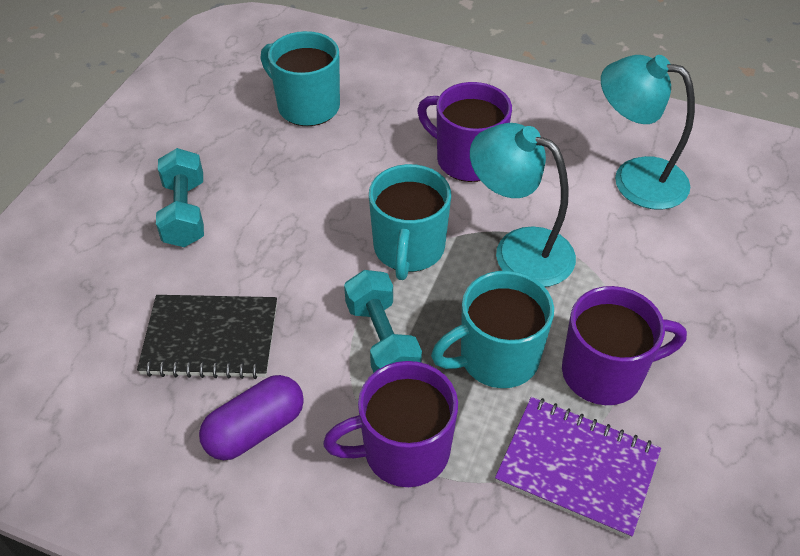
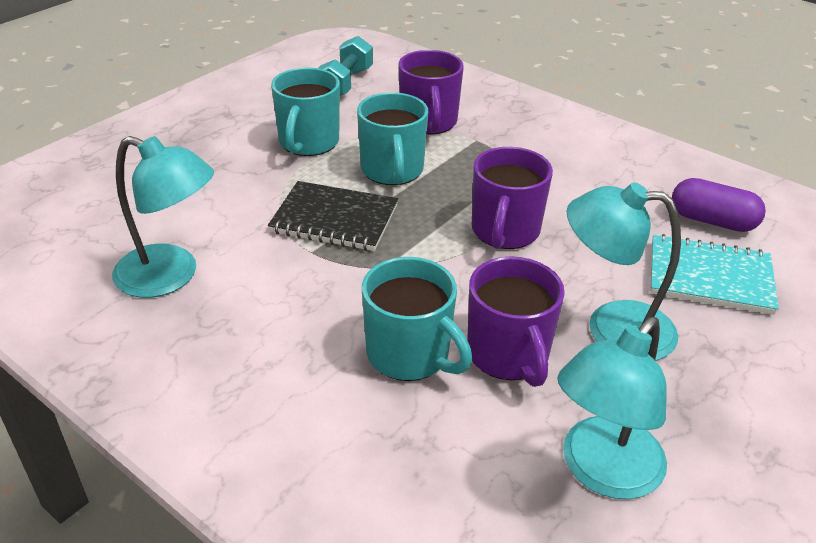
purple notebook: [495,397,661,539] = 1 -> none = 0
turquoise dumbbell: [156,148,204,247] [344,270,422,373] = 2 -> [318,36,373,96] = 1
turquoise lamp: [470,123,576,287] [601,55,695,210] = 2 -> [112,136,214,298] [557,317,667,499] [567,182,681,361] = 3
turquoise notebook: none = 0 -> [650,234,779,315] = 1

